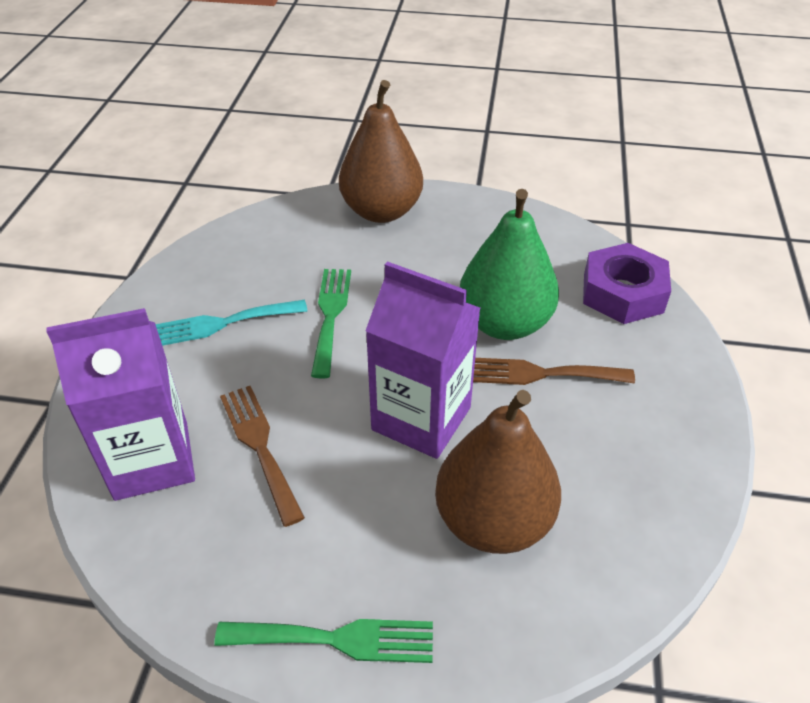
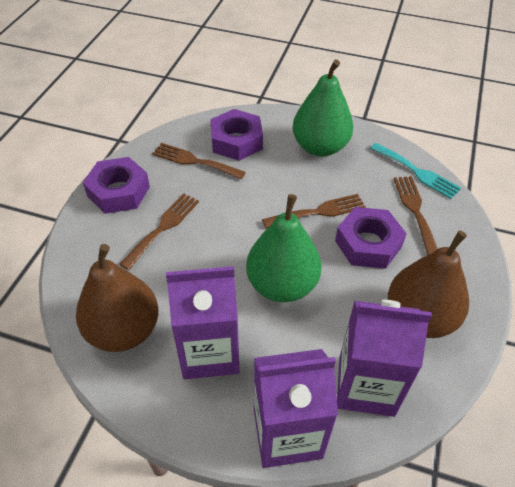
brown fork: [220,386,305,527] [473,358,635,385] = 2 -> [119,193,199,270] [152,143,246,179] [262,194,366,228] [394,176,438,255] = 4
green fork: [214,619,433,663] [311,269,351,379] = 2 -> none = 0
green pear: [460,189,559,340] = 1 -> [246,194,321,302] [292,59,353,157] = 2
purple carton: [46,308,195,501] [366,261,480,459] = 2 -> [166,266,239,379] [254,349,338,468] [337,300,432,417] = 3
purple nut: [583,243,671,324] = 1 -> [83,157,150,214] [210,109,263,161] [335,207,407,269] = 3

